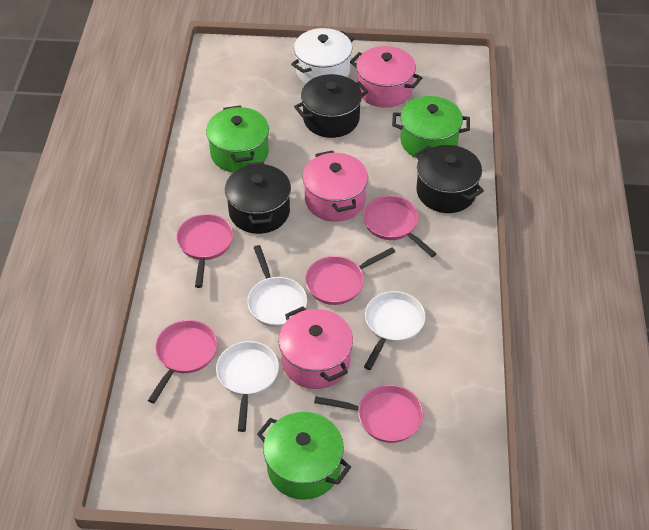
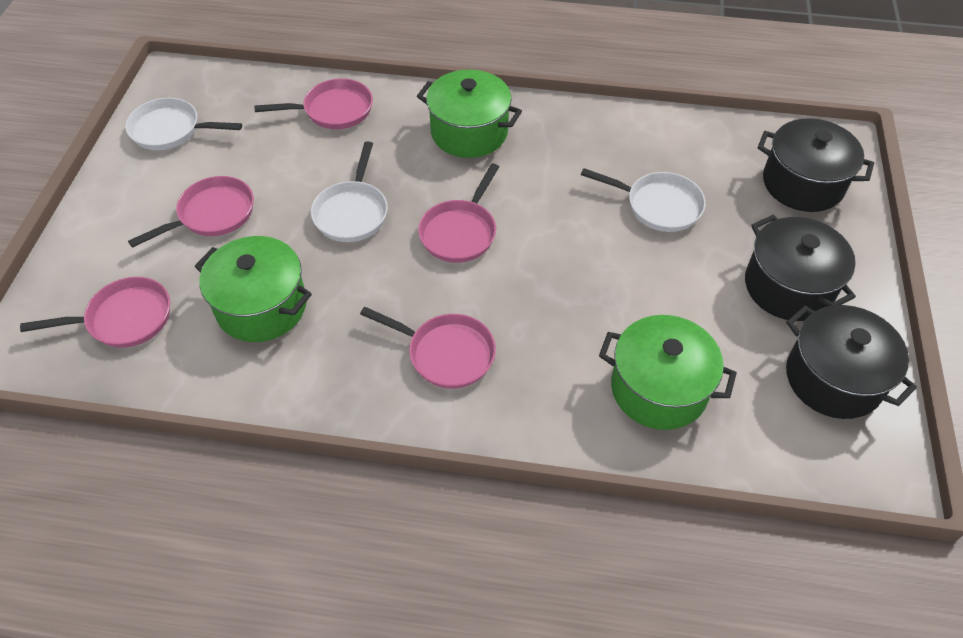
pink pot: [279,306,353,389] [303,150,368,222] [350,46,422,108] = 3 -> none = 0
white pot: [291,28,354,84] = 1 -> none = 0

